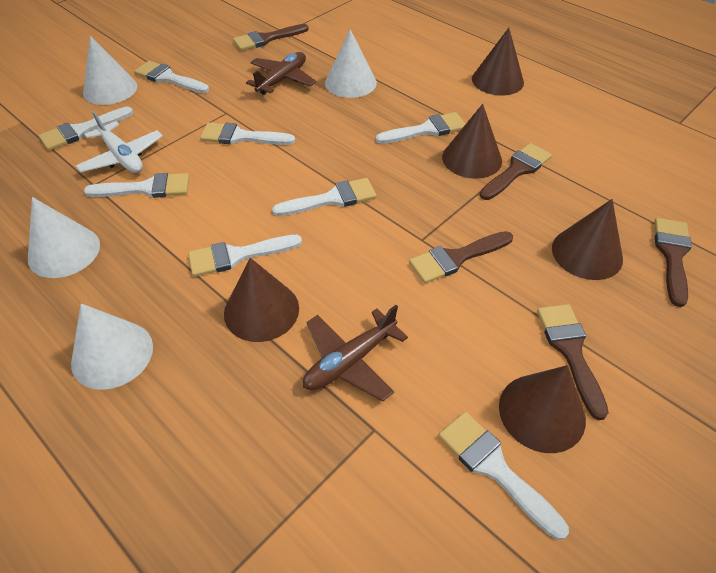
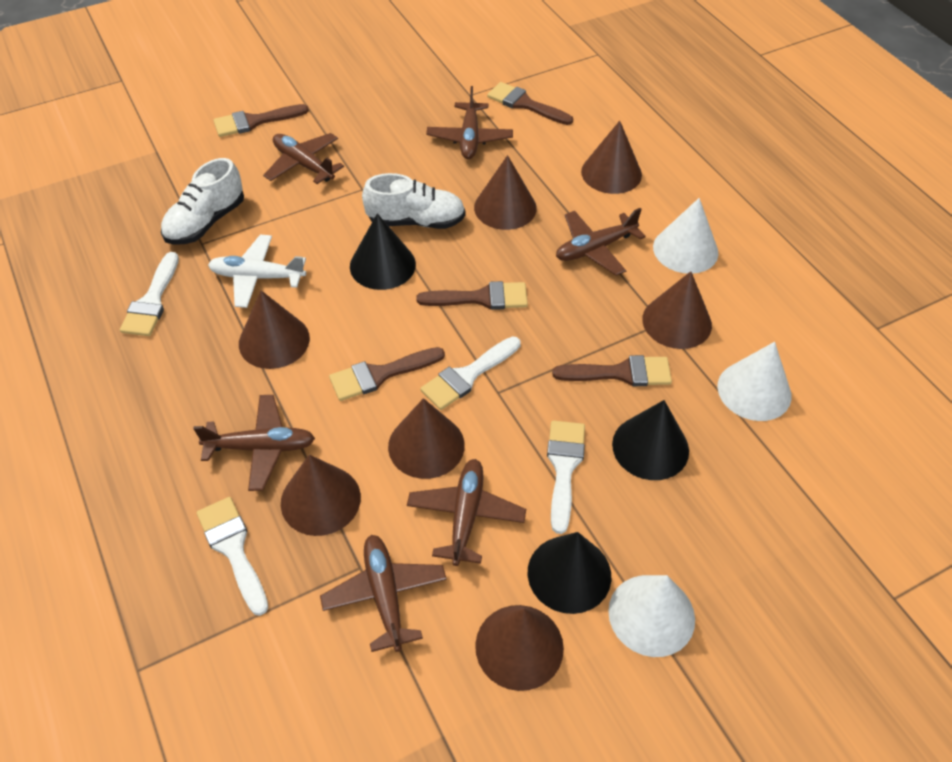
black cone: none = 0 -> [350,213,416,290] [527,532,611,614] [612,400,689,480] = 3
brown cone: [224,258,299,342] [442,104,502,179] [472,28,524,96] [499,365,586,453] [552,199,623,280] = 5 -> [239,290,310,369] [281,455,361,536] [388,398,465,479] [474,155,537,230] [475,605,564,691] [581,121,642,194] [642,271,712,349] = 7
brown plane: [246,52,316,95] [303,305,408,402] = 2 -> [193,395,315,491] [263,133,344,184] [320,535,447,652] [407,459,526,566] [426,86,513,159] [556,208,646,276] = 6
white brush: [39,107,133,150] [84,173,189,198] [134,61,209,93] [188,235,302,277] [200,123,295,145] [272,178,377,216] [376,112,465,144] [438,412,569,540] = 8 -> [120,252,179,336] [197,497,268,616] [420,336,521,410] [547,420,585,534] = 4
white cone: [28,197,100,278] [71,303,153,390] [83,36,137,105] [325,30,377,98] = 4 -> [608,575,695,657] [653,198,719,274] [717,342,792,421] = 3
white shoe: none = 0 -> [161,158,244,245] [362,173,465,229] = 2

